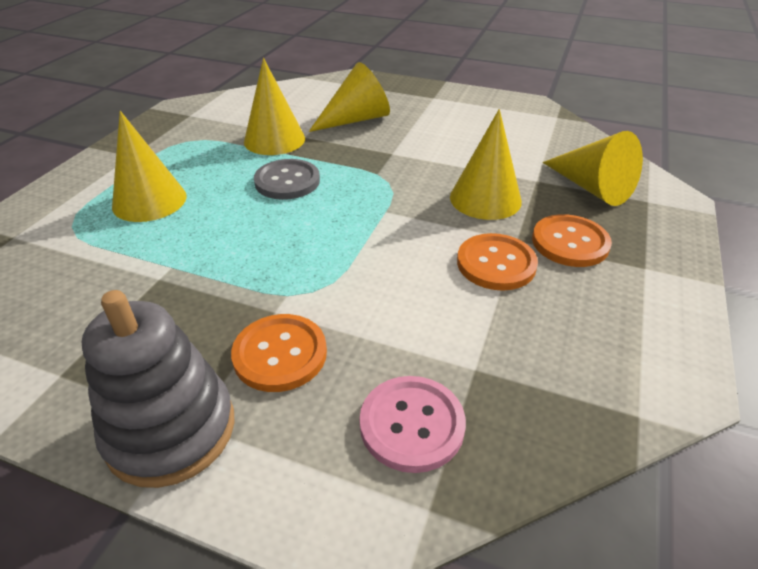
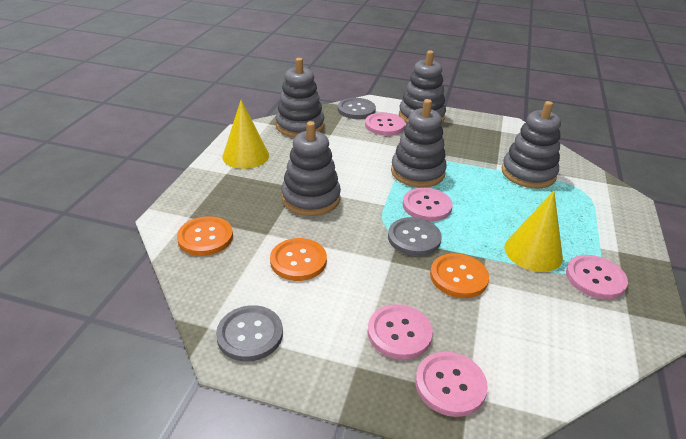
grey button: [254,159,320,200] = 1 -> [216,305,283,362] [338,98,376,119] [388,217,442,256] = 3
grey stacking toy: [82,290,235,488] = 1 -> [276,58,324,137] [281,121,341,216] [391,99,447,187] [399,51,446,123] [502,101,561,188] = 5
pink button: [360,376,466,473] = 1 -> [365,112,405,136] [368,304,433,360] [403,188,453,221] [415,352,488,417] [566,255,628,299] = 5
yellow cone: [112,111,187,222] [244,58,305,155] [309,62,390,132] [450,109,522,220] [543,131,643,206] = 5 -> [223,100,269,169] [504,191,563,272] = 2

